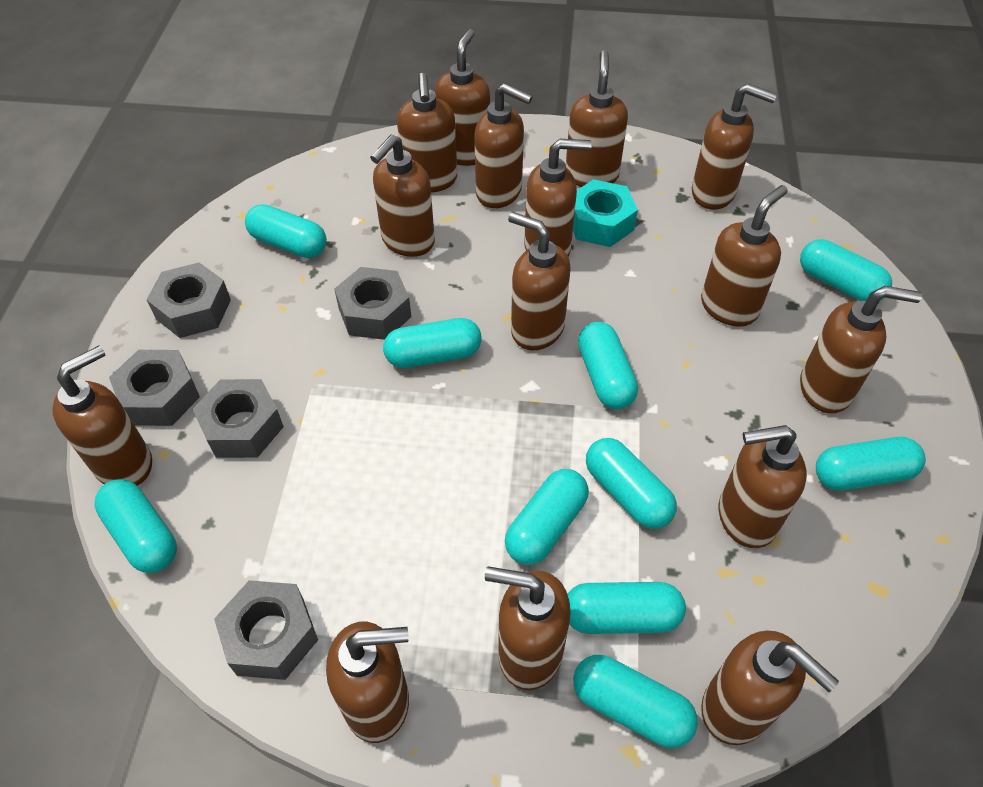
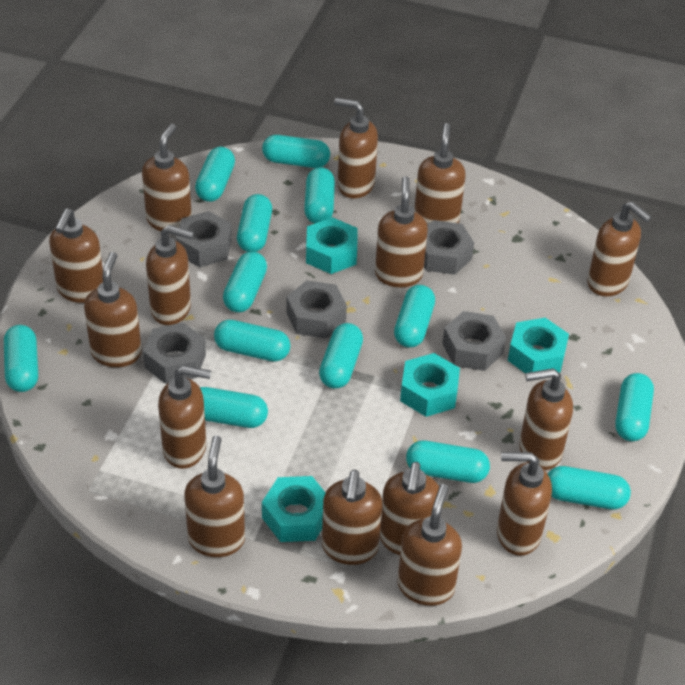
turquoise capsule: [94,479,177,573] [245,204,327,258] [383,318,482,368] [505,469,589,565] [567,582,686,634] [573,655,698,748] [578,322,638,409] [586,438,677,529] [800,239,892,301] [816,437,926,491] = 10 -> [4,325,38,392] [195,147,235,202] [200,387,268,428] [214,320,291,362] [223,251,267,312] [237,194,272,252] [262,135,330,168] [304,167,335,224] [319,323,363,389] [394,285,435,348] [406,441,490,483] [548,466,631,510] [615,373,654,441] = 13
turquoise nut: [573,179,638,247] = 1 -> [262,476,326,542] [306,217,357,274] [400,353,460,417] [508,318,569,373] = 4

